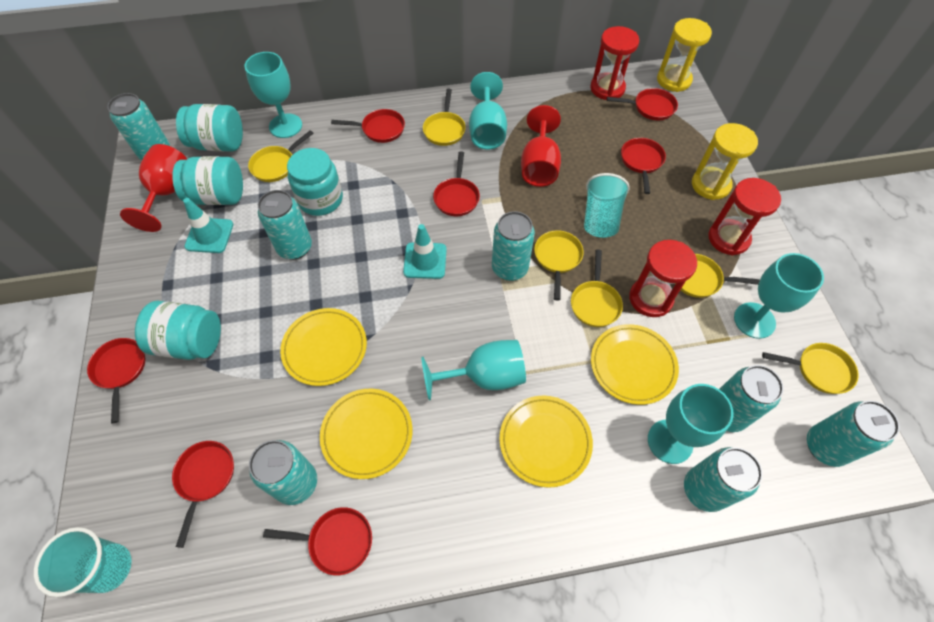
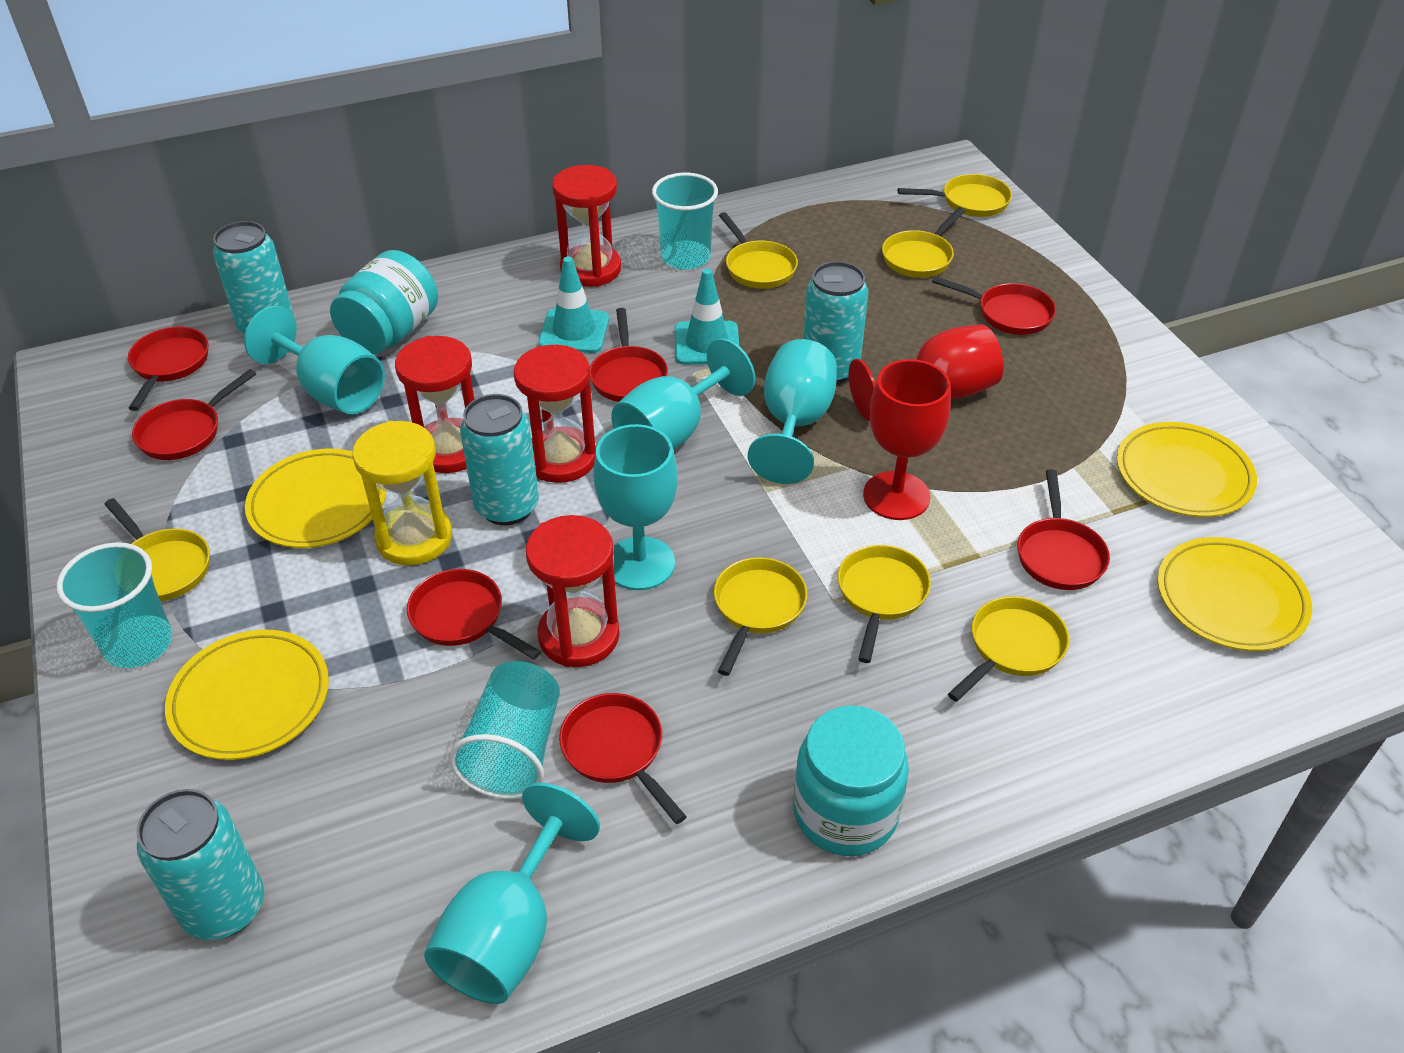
red hourglass: [590,26,639,100] [629,240,697,317] [708,178,781,256] = 3 -> [395,336,475,473] [514,345,596,483] [526,515,620,667] [552,165,621,287] = 4
turquoise can: [107,93,170,160] [249,440,317,505] [258,190,312,260] [492,211,535,281] [684,447,763,512] [719,365,784,432] [807,401,900,467] = 7 -> [137,789,264,940] [213,221,293,334] [460,394,539,525] [803,261,868,384] = 4
turquoise cup: [34,527,132,597] [584,173,630,238] = 2 -> [57,542,172,668] [449,661,560,799] [652,173,718,270] = 3
turquoise jar: [135,301,221,360] [172,156,243,205] [176,104,243,152] [287,148,343,216] = 4 -> [330,250,438,354] [793,705,909,856] = 2
yellow hourglass: [657,18,712,92] [692,123,758,200] = 2 -> [352,421,452,566] = 1
yellow pan: [248,130,314,182] [423,89,466,146] [534,230,584,301] [571,250,623,327] [675,254,760,298] [762,343,859,394] = 6 -> [104,498,210,601] [714,557,807,676] [719,212,798,289] [838,545,931,663] [882,207,965,278] [898,174,1012,217] [948,596,1069,702] = 7

